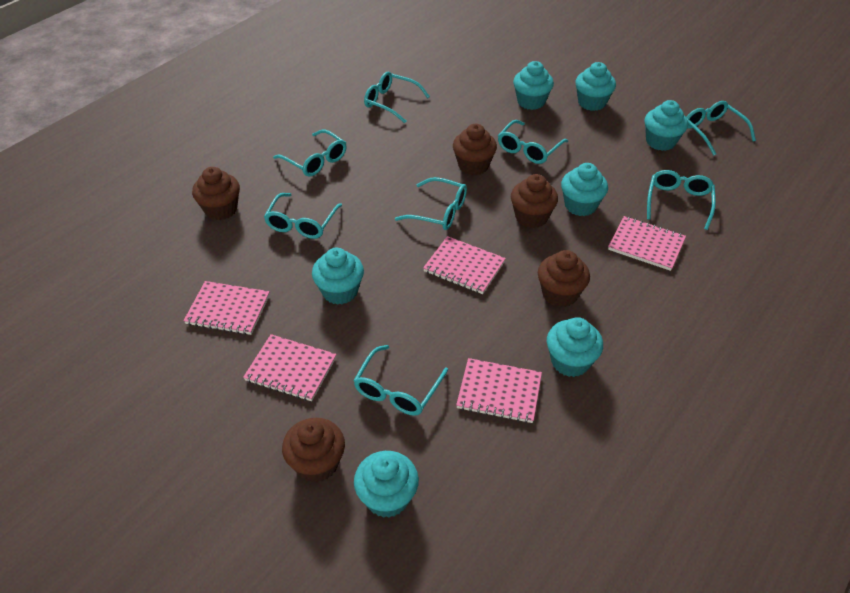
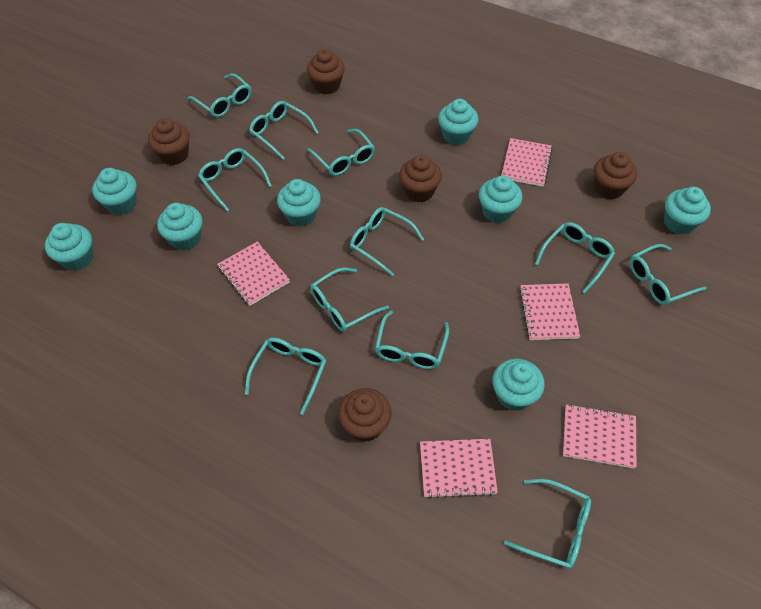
turquoise cupcake: [312,248,364,305] [354,451,419,518] [513,61,554,110] [547,317,603,377] [561,163,608,216] [575,62,616,111] [644,100,688,151] = 7 -> [45,223,93,271] [92,168,137,215] [157,203,203,251] [277,179,321,227] [438,99,478,145] [479,175,522,223] [492,359,545,411] [664,187,711,235] = 8
turquoise glasses: [264,193,342,239] [273,129,346,177] [353,345,448,416] [364,72,430,123] [395,177,467,230] [498,120,568,164] [647,170,716,230] [686,101,756,156] = 8 -> [188,73,251,117] [198,148,272,211] [245,338,327,415] [249,101,319,159] [307,129,375,176] [310,267,389,332] [350,207,424,276] [375,311,449,369] [504,479,591,569] [535,222,615,293] [630,244,707,305] = 11

